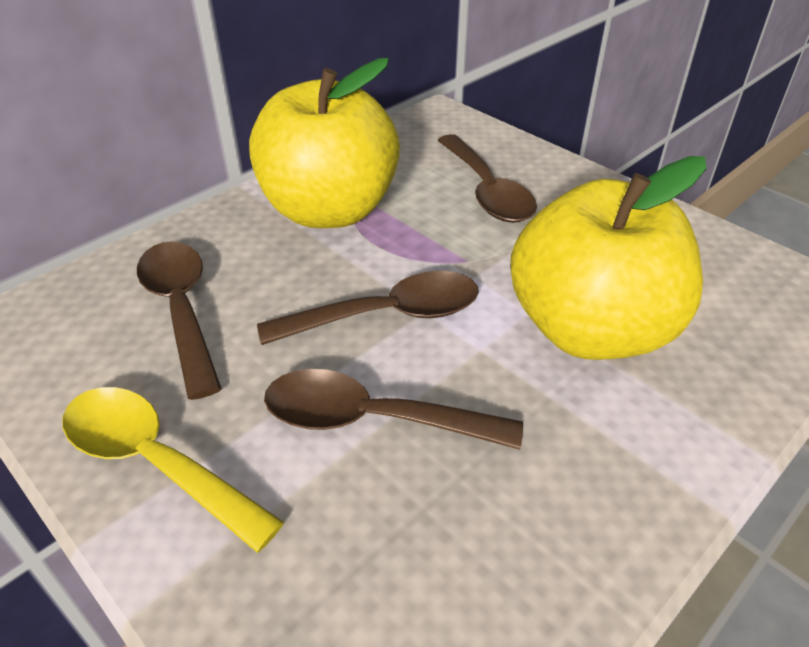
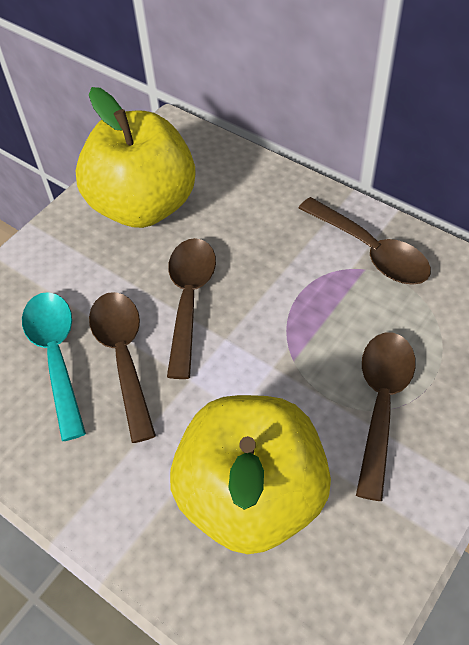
turquoise spoon: none = 0 -> [22,292,86,441] = 1
yellow spoon: [62,387,284,553] = 1 -> none = 0

